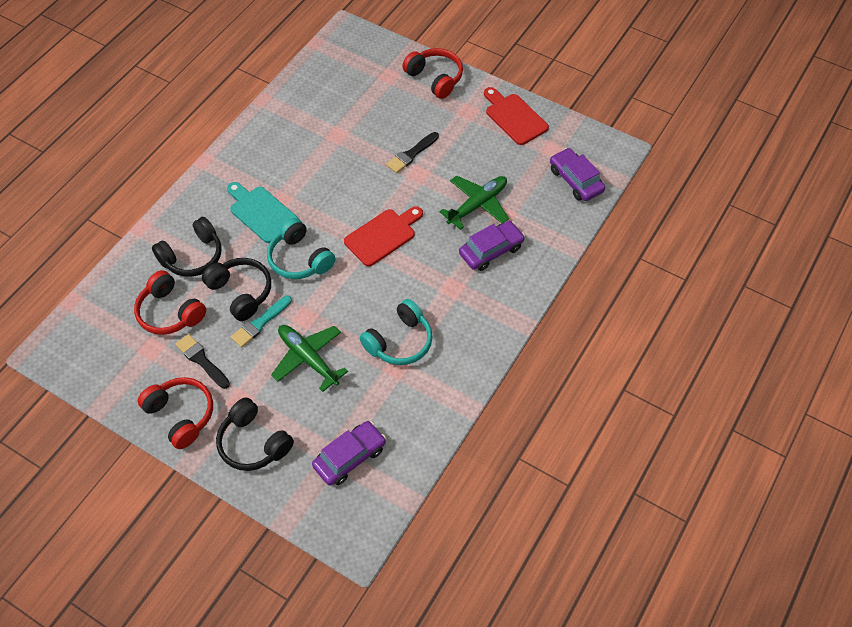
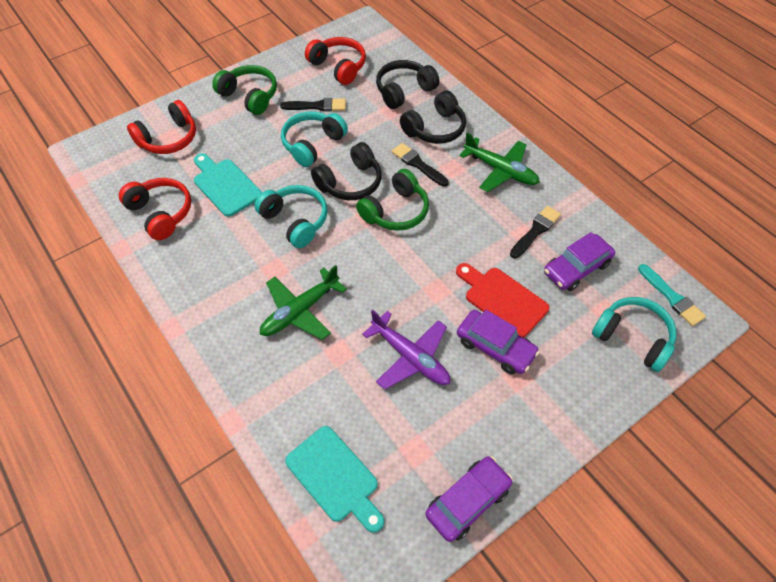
black brush: [175,334,230,389] [386,132,439,173] = 2 -> [280,98,346,112] [392,143,449,187] [510,206,561,258] = 3
green headphones: none = 0 -> [212,65,277,115] [356,169,429,231] = 2
purple plane: none = 0 -> [362,309,450,390] = 1
red cutting board: [344,206,423,267] [484,87,549,145] = 2 -> [456,263,549,338] = 1
turquoise cutting board: [227,182,298,243] = 1 -> [194,153,262,217] [285,426,384,533] = 2
turquoise headphones: [267,218,335,279] [360,299,433,365] = 2 -> [255,185,327,248] [281,112,348,167] [592,297,677,372] = 3

